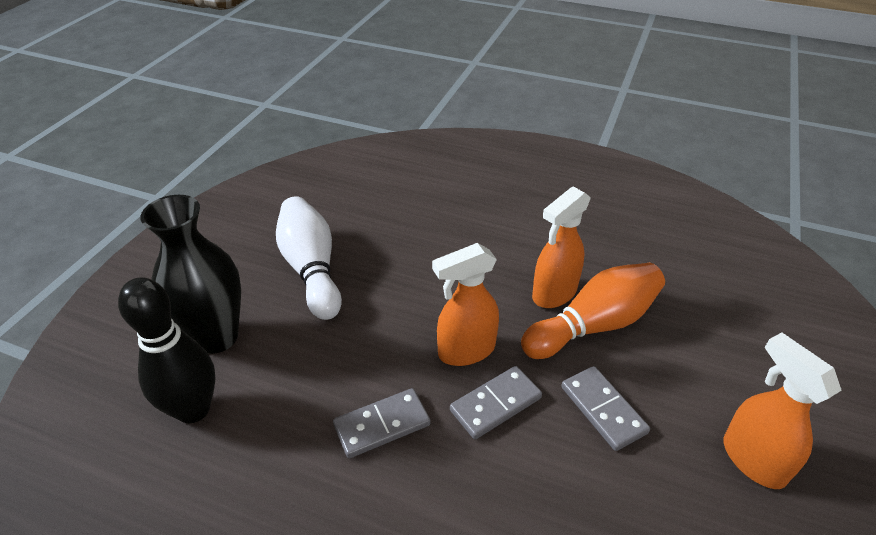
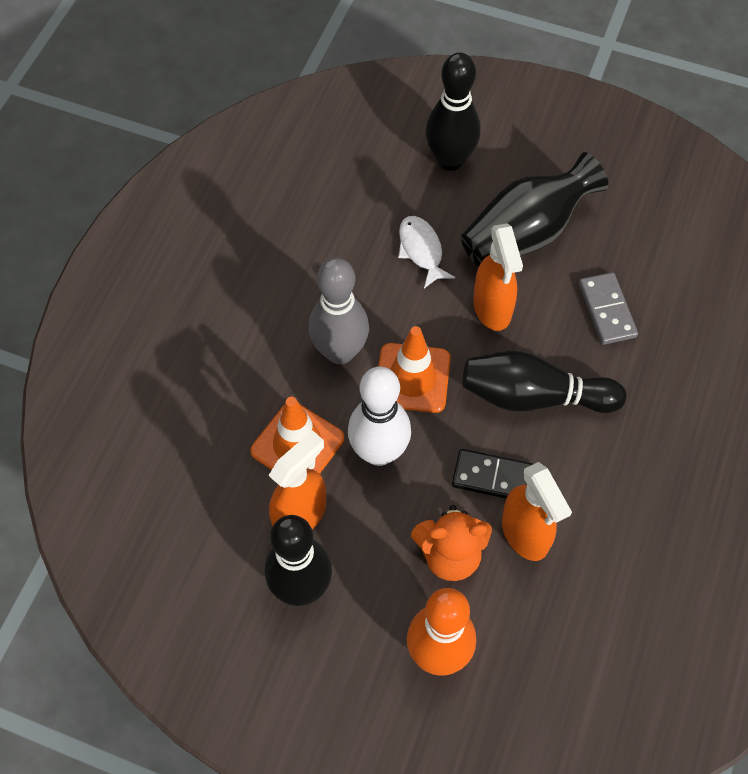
black bowling pin: [118,277,216,423] = 1 -> [265,515,332,606] [426,53,481,171] [462,351,626,413] = 3
black domino: none = 0 -> [452,449,533,498] = 1
grey bowling pin: none = 0 -> [309,257,369,364] = 1
grey domino: [333,388,431,458] [450,366,542,439] [561,366,650,451] = 3 -> [579,272,638,345] = 1
orange teddy bear: none = 0 -> [411,505,492,581] = 1
orange traffic cone: none = 0 -> [251,397,344,474] [378,326,451,413] = 2
white fish: none = 0 -> [398,216,455,288] = 1

